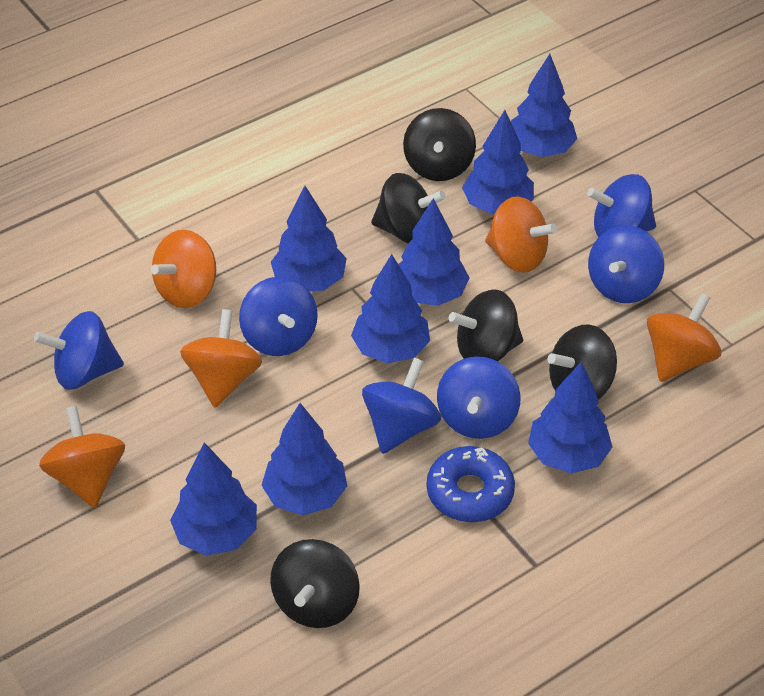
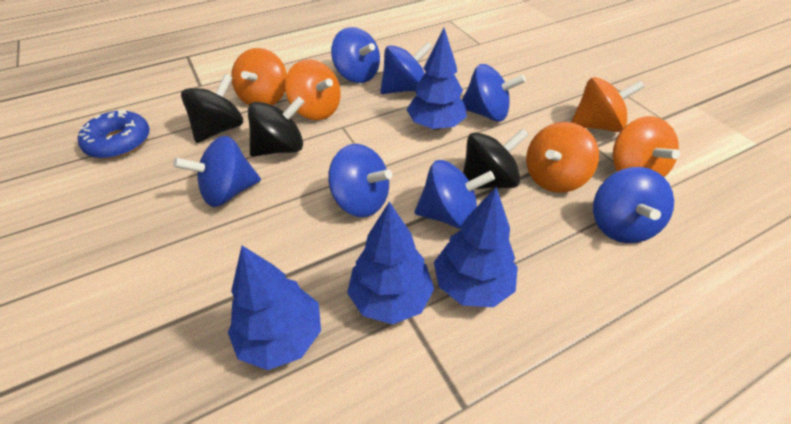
black spinning top: [270,539,360,628] [371,173,446,244] [403,108,476,181] [449,290,523,362] [548,324,617,400] = 5 -> [181,73,243,143] [248,96,304,157] [463,128,529,189] = 3
blue spinning top: [34,311,124,390] [239,276,318,356] [362,358,441,454] [437,356,521,439] [587,174,656,237] [588,225,664,303] = 6 -> [173,136,261,207] [328,144,392,217] [331,27,380,83] [380,42,432,94] [415,160,495,229] [462,64,526,122] [593,167,674,243] = 7
blue tree: [170,442,257,555] [261,403,347,515] [271,186,347,291] [351,254,430,363] [398,198,470,306] [462,110,534,214] [511,54,577,157] [528,362,612,474] = 8 -> [228,246,321,370] [347,202,434,324] [407,28,467,130] [434,187,518,307] = 4

